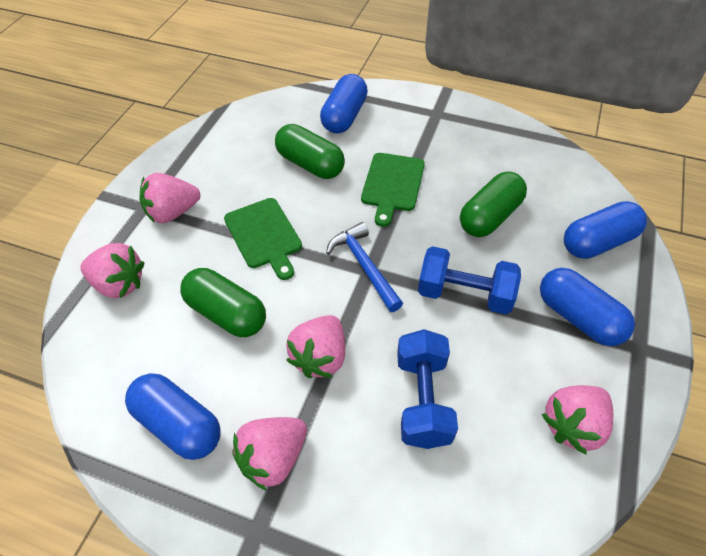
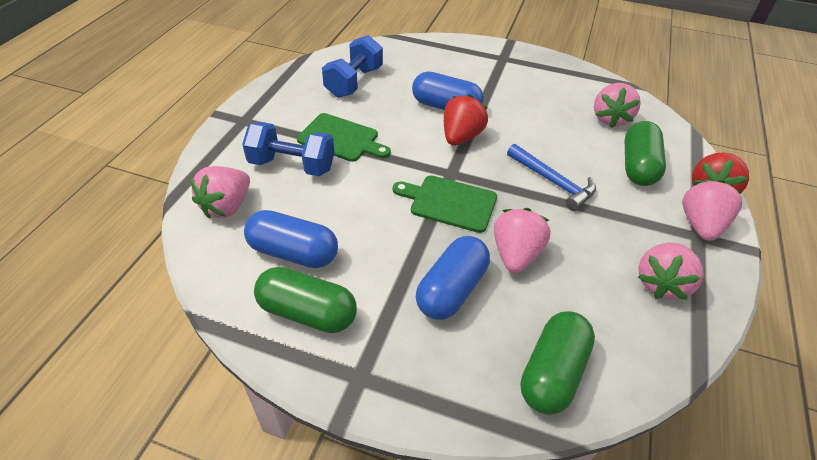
blue capsule: [125,373,220,460] [320,74,368,134] [540,268,635,346] [564,201,647,259] = 4 -> [244,210,338,268] [412,72,484,110] [416,236,490,320] = 3
red strawberry: none = 0 -> [444,94,488,145] [692,152,749,194] = 2

